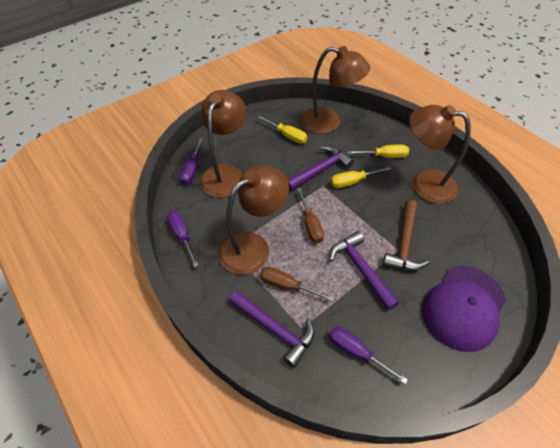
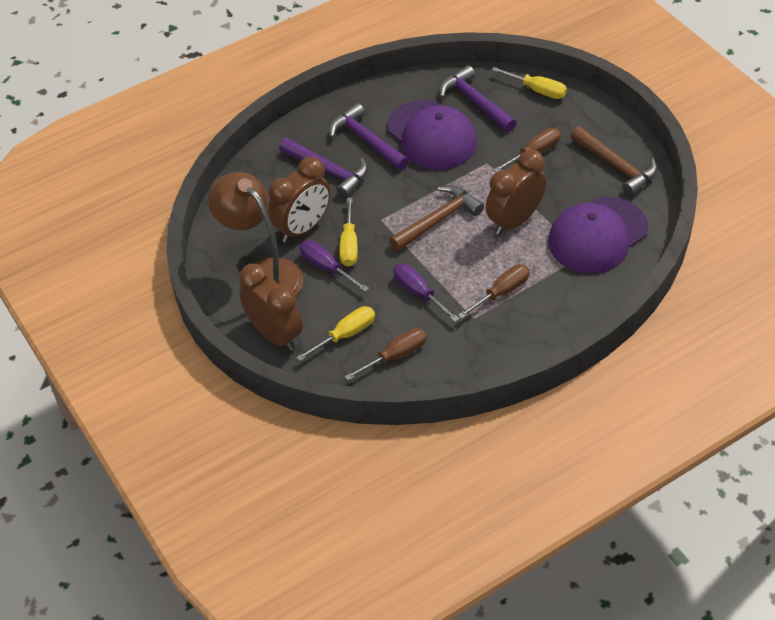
brown clock: none = 0 -> [239,264,303,351] [268,157,331,243] [486,150,546,235] = 3
brown hammer: [383,200,429,270] = 1 -> [389,185,484,251] [571,126,657,196] = 2
brown lamp: [200,90,246,198] [218,165,289,275] [301,46,370,134] [409,105,471,203] = 4 -> [208,172,303,296] = 1
brown screwdriver: [260,267,334,302] [297,188,324,243] = 2 -> [344,328,427,381] [458,264,530,319] [493,128,561,172] = 3
purple cap: [422,266,506,352] = 1 -> [387,101,477,170] [548,197,648,273] = 2
purple screwdriver: [167,211,199,267] [179,138,203,185] [329,326,408,384] = 3 -> [300,240,369,292] [393,264,459,322] = 2

